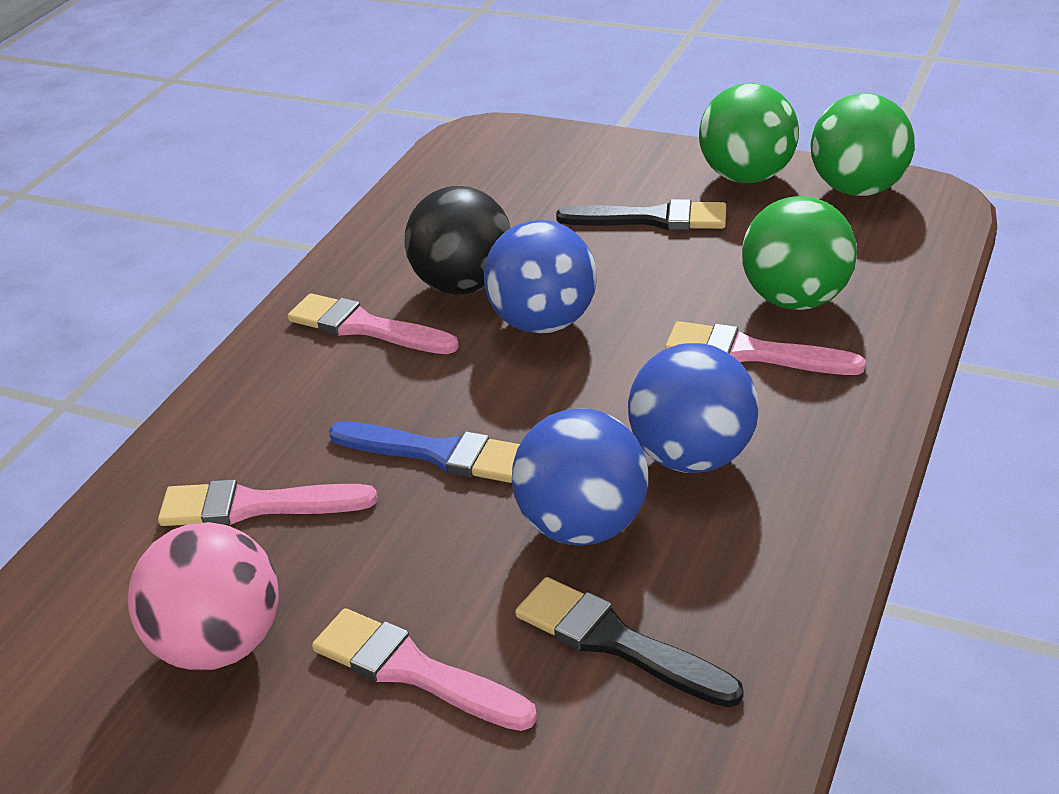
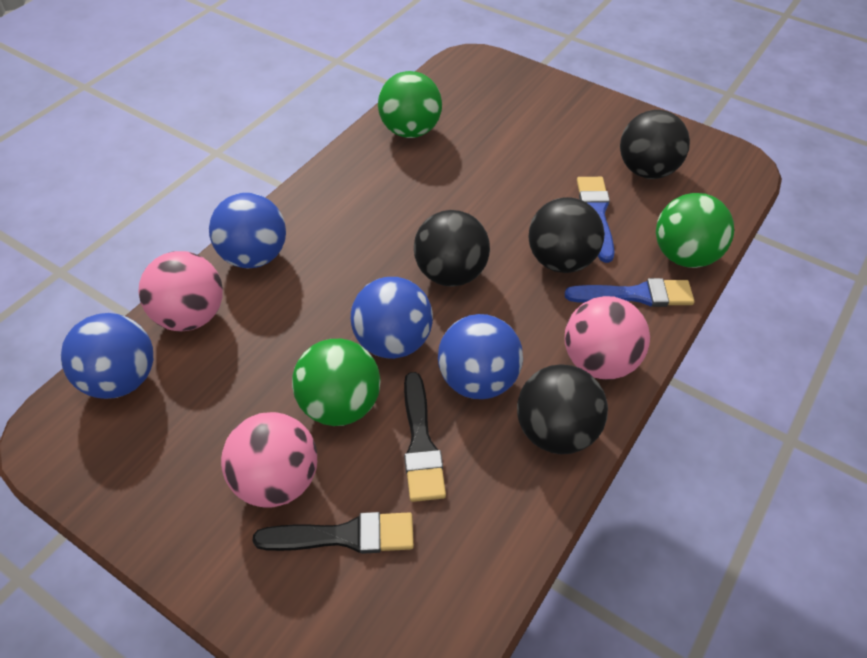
black ball: [405,186,511,295] = 1 -> [414,210,490,287] [517,364,608,454] [529,197,605,273] [620,110,690,179] = 4
blue ball: [484,220,597,334] [512,408,648,546] [628,343,759,473] = 3 -> [61,313,153,399] [209,193,286,268] [351,277,433,359] [438,314,523,399] = 4
blue brush: [329,421,520,483] = 1 -> [565,278,694,307] [577,177,615,263] = 2
pink ball: [128,522,279,671] = 1 -> [138,251,223,331] [221,412,317,507] [565,296,650,380] = 3
pink brush: [158,479,378,526] [288,293,459,354] [312,608,537,731] [665,321,866,375] = 4 -> none = 0

